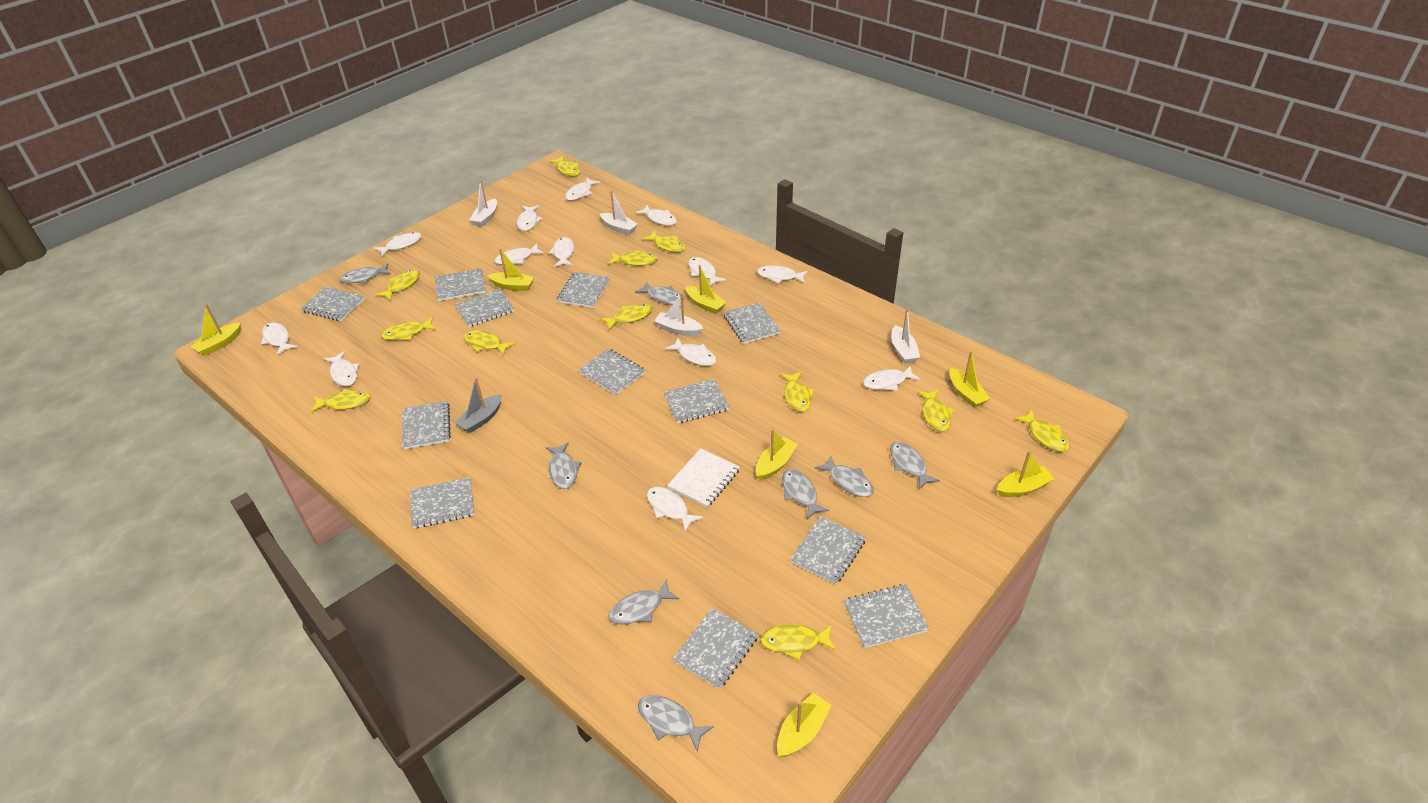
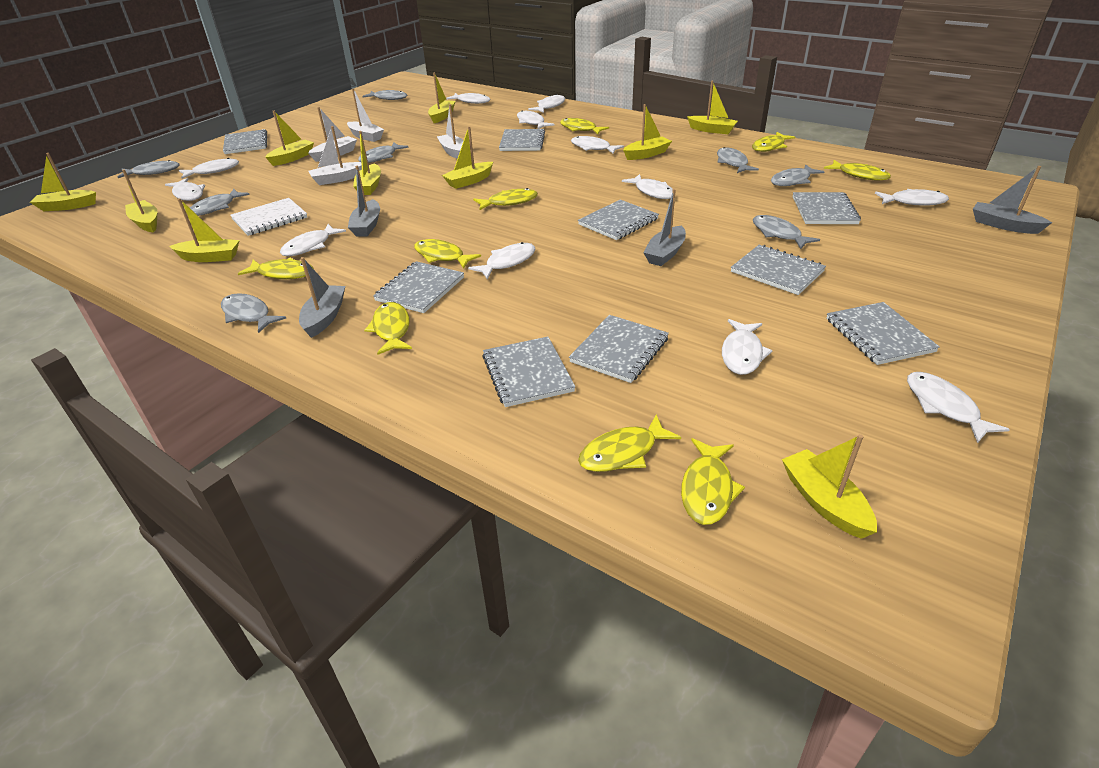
grey boat: [455,377,502,433] = 1 -> [299,257,345,338] [348,166,380,237] [643,189,686,266] [973,166,1052,234] = 4
grey notebook: [301,287,365,321] [402,401,451,449] [410,477,475,529] [435,268,486,301] [455,289,514,327] [557,272,610,308] [579,349,646,395] [664,379,729,424] [673,608,758,689] [723,302,781,344] [790,516,866,584] [844,584,929,648] = 12 -> [223,129,267,154] [373,261,464,313] [482,337,575,407] [499,129,545,151] [569,315,669,383] [578,200,659,240] [731,245,826,295] [793,192,861,224] [826,302,940,365] = 9
white fish: [261,322,297,355] [324,351,359,386] [374,232,422,256] [495,244,544,265] [517,205,542,231] [548,237,574,267] [565,178,600,201] [636,205,677,226] [647,487,703,532] [665,338,716,366] [688,257,726,287] [757,265,808,284] [863,365,921,391] = 13 -> [165,178,205,201] [179,158,239,179] [280,224,346,256] [446,93,490,104] [468,242,535,279] [517,111,554,129] [528,94,565,113] [571,136,624,154] [622,174,673,199] [722,319,773,375] [875,189,949,206] [907,372,1010,443] = 12
yellow boat: [191,304,241,356] [488,249,534,291] [686,265,727,314] [756,429,798,480] [777,693,832,757] [949,351,990,408] [997,451,1055,497] = 7 -> [30,153,96,211] [122,169,157,232] [169,198,240,262] [265,111,314,166] [353,131,381,195] [428,73,456,123] [442,126,493,189] [623,104,672,160] [687,81,738,134] [782,434,877,539] = 10
yellow fish: [310,389,371,412] [376,270,420,301] [381,317,437,340] [464,330,515,355] [549,156,580,177] [601,304,653,330] [608,250,658,266] [642,231,686,253] [760,624,836,660] [780,372,814,412] [917,390,954,432] [1014,410,1069,452] = 12 -> [238,258,314,279] [364,302,412,355] [414,239,481,269] [473,188,538,210] [560,118,609,134] [578,414,681,472] [681,438,745,525] [752,132,795,152] [824,160,891,181] = 9

